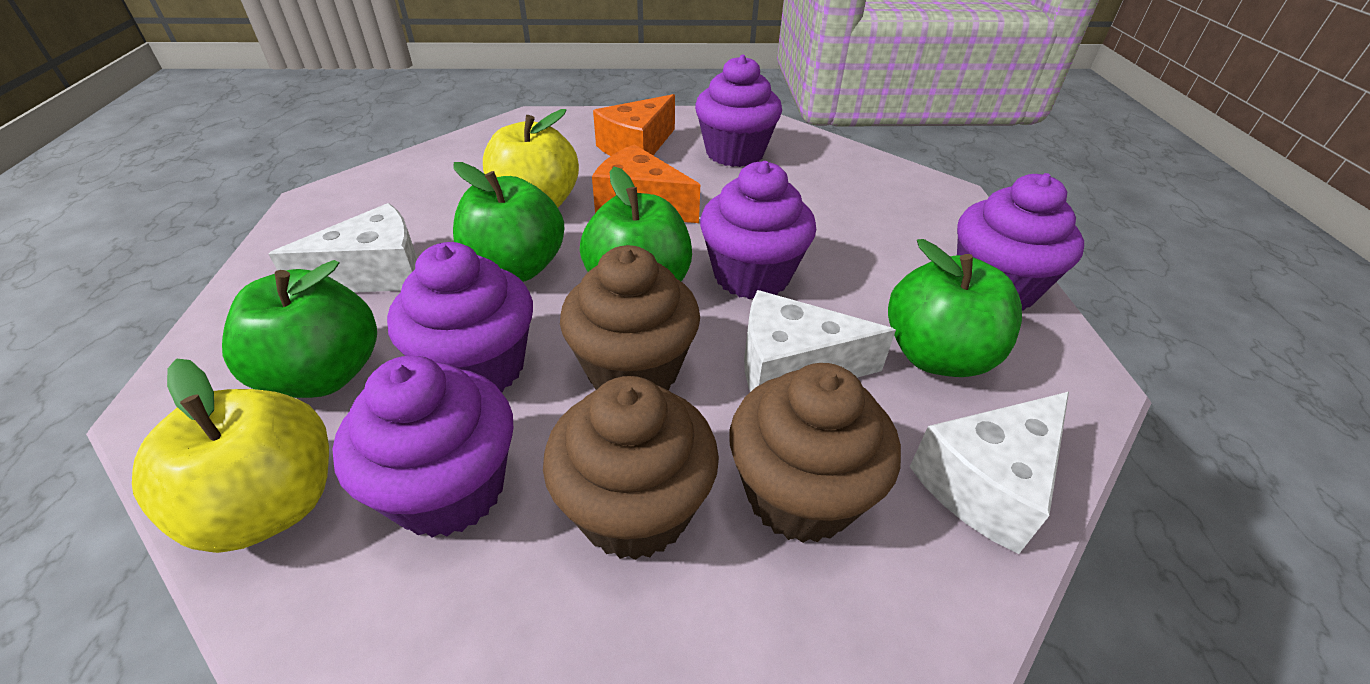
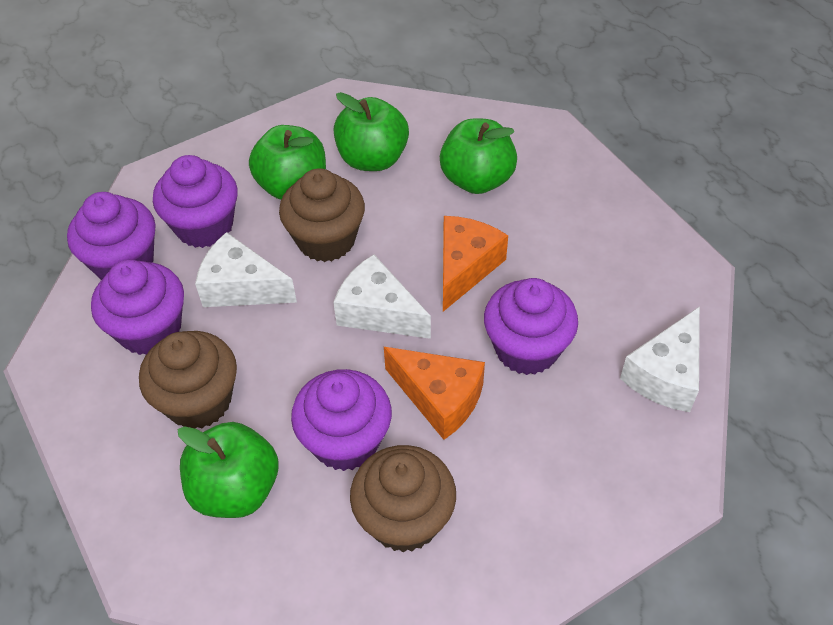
yellow apple: [132,358,329,553] [483,109,579,207] = 2 -> none = 0

